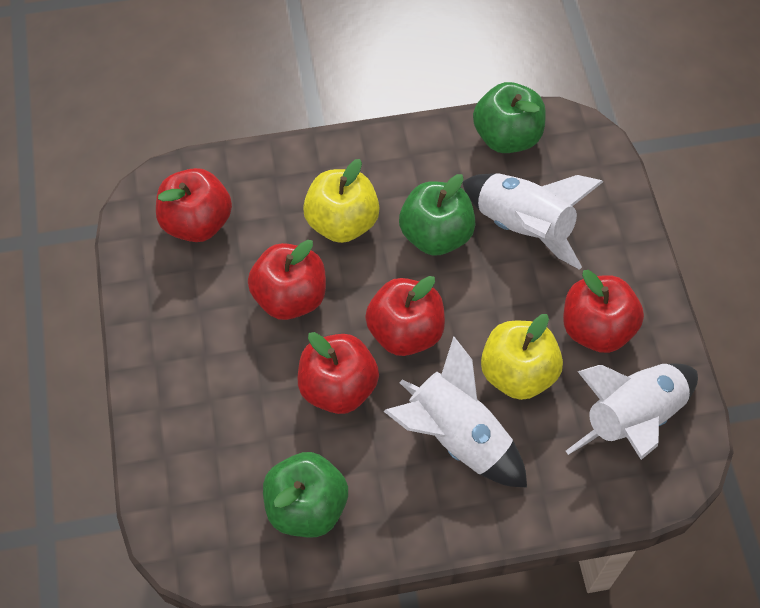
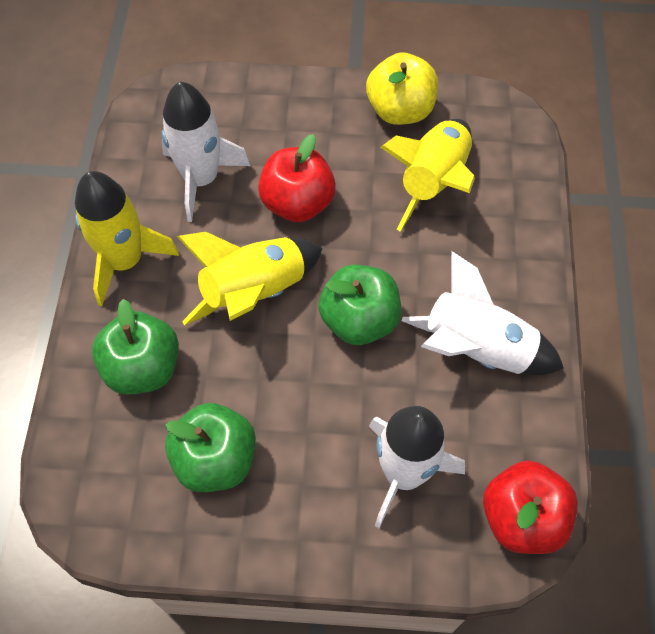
red apple: [156,168,232,242] [248,240,326,320] [297,332,379,414] [365,276,445,356] [563,270,644,353] = 5 -> [258,134,336,222] [483,460,578,554] = 2
yellow apple: [303,159,380,243] [481,314,563,400] = 2 -> [366,52,438,125] = 1
yellow rocket: none = 0 -> [75,171,179,306] [177,232,323,325] [380,119,475,231] = 3

